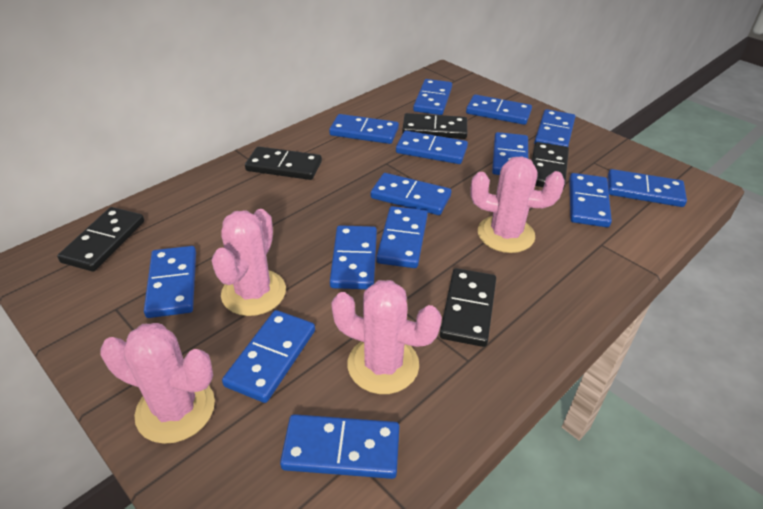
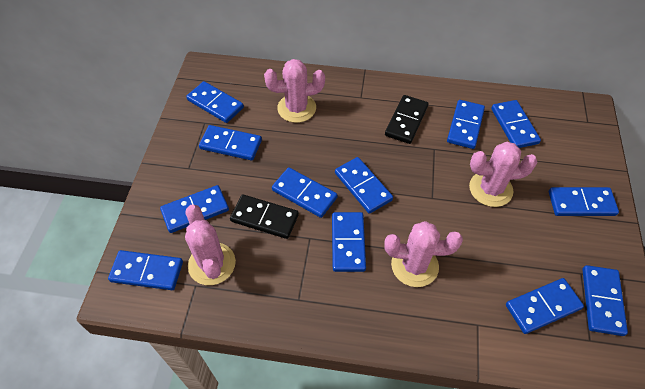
black domino: [57,207,144,272] [245,146,322,180] [402,113,467,139] [440,268,496,347] [532,142,569,189] = 5 -> [230,194,299,239] [385,95,428,144] = 2
blue domino: [144,246,196,318] [222,310,315,403] [280,414,400,479] [329,114,399,144] [330,225,377,289] [371,173,451,215] [376,206,428,268] [396,131,468,164] [413,79,452,115] [466,94,532,125] [492,132,528,175] [534,109,575,147] [569,173,612,227] [608,169,687,207] = 14 -> [108,250,183,290] [160,185,229,233] [186,81,244,123] [199,125,262,160] [272,167,338,218] [332,212,366,272] [335,157,393,214] [447,100,485,149] [491,100,541,148] [506,278,584,334] [549,187,619,216] [582,265,628,336] = 12

